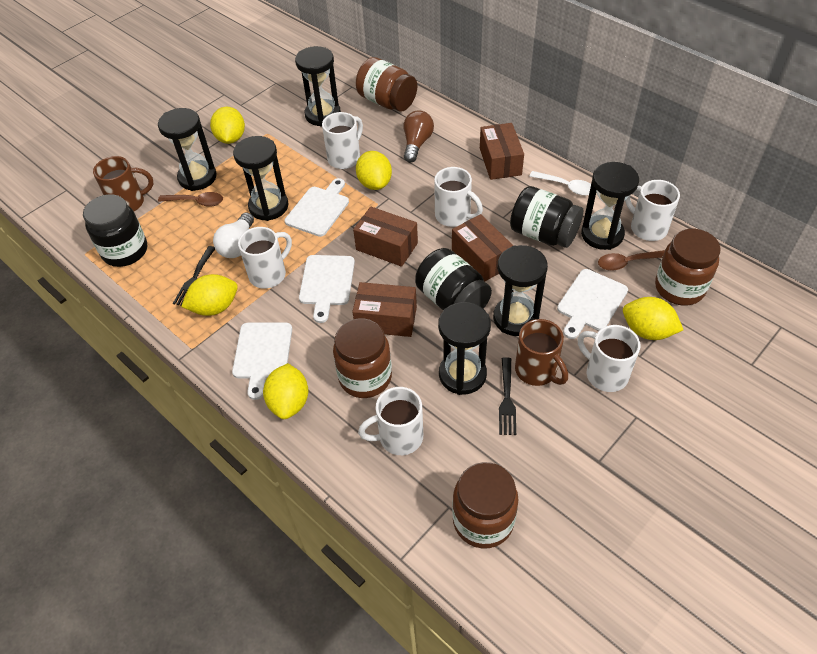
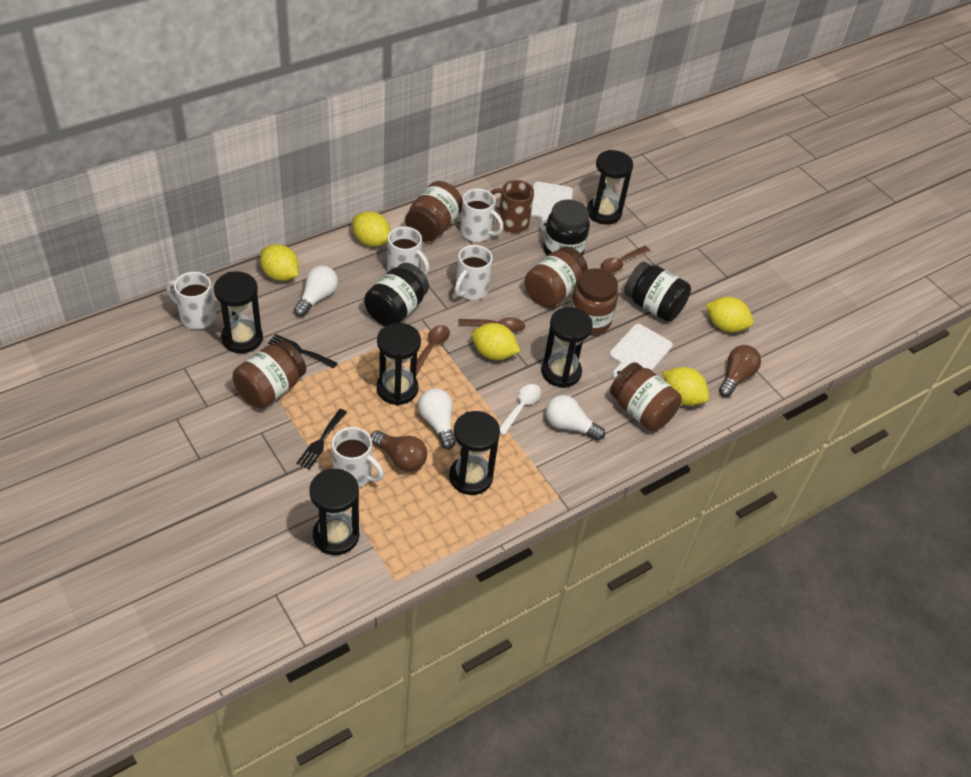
brown box: [352,282,417,337] [353,207,418,267] [452,214,513,281] [480,123,524,180] = 4 -> none = 0
brown jar: [333,319,392,398] [356,57,417,111] [452,462,518,549] [655,229,721,306] = 4 -> [233,340,306,409] [405,181,462,241] [525,246,588,308] [570,268,618,335] [610,362,682,431] = 5
brown light bulb: [404,111,434,162] = 1 -> [370,430,427,472] [719,345,761,397] = 2
brown mug: [93,156,154,211] [515,319,568,386] = 2 -> [491,180,534,233] = 1
brown spoon: [158,192,223,207] [598,250,665,271] = 2 -> [416,325,450,375] [458,317,525,333] [601,246,650,273] = 3
white cutting board: [232,323,292,400] [285,178,349,237] [299,255,355,323] [557,269,628,339] = 4 -> [531,182,573,231] [609,324,673,379] = 2
white light bulb: [213,213,254,258] = 1 -> [294,265,338,317] [418,388,456,449] [546,395,605,441] = 3
white mug: [238,227,292,289] [322,112,363,169] [358,387,423,455] [434,167,483,227] [578,325,640,392] [625,180,680,241] = 6 -> [166,272,216,329] [332,427,384,487] [387,226,430,275] [454,245,493,300] [460,188,504,242] = 5

